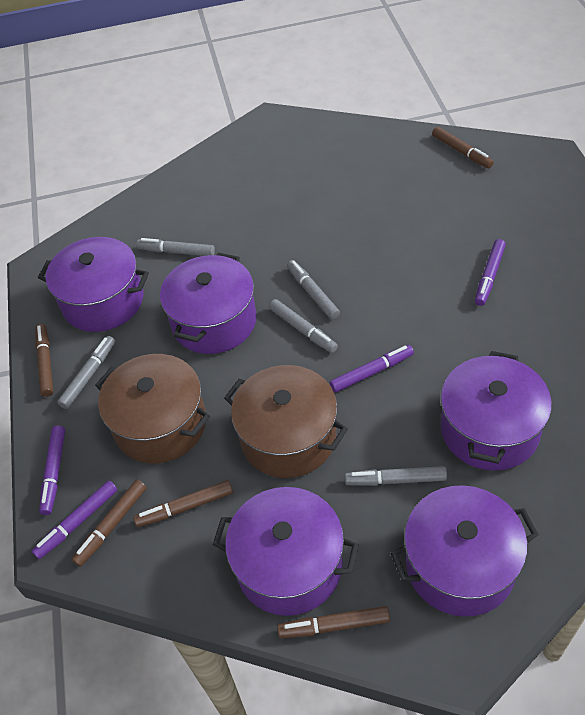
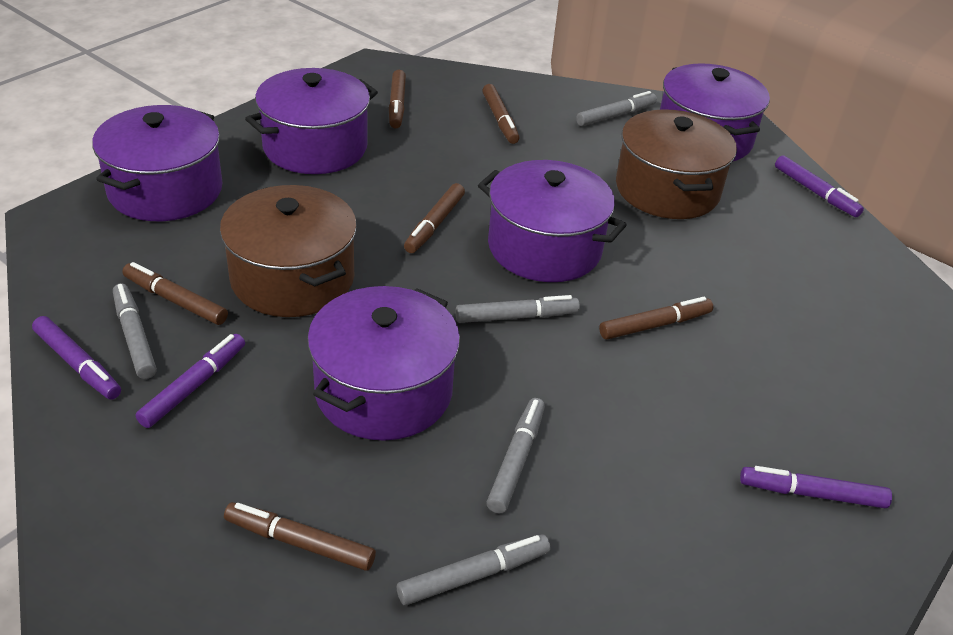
brown marker: [35,324,53,397] [71,480,146,567] [133,480,233,527] [277,606,390,638] [432,127,494,168] = 5 -> [122,262,228,325] [224,502,376,571] [389,70,406,129] [404,183,465,253] [482,84,519,144] [599,297,713,340] = 6

